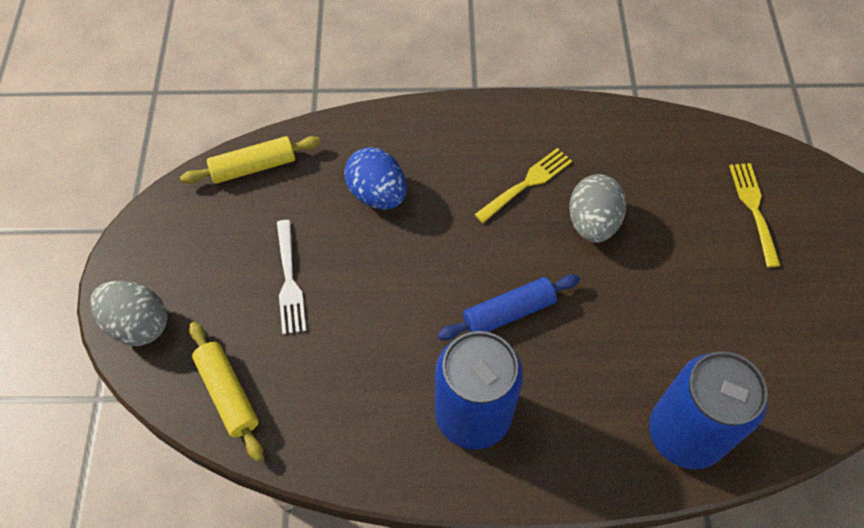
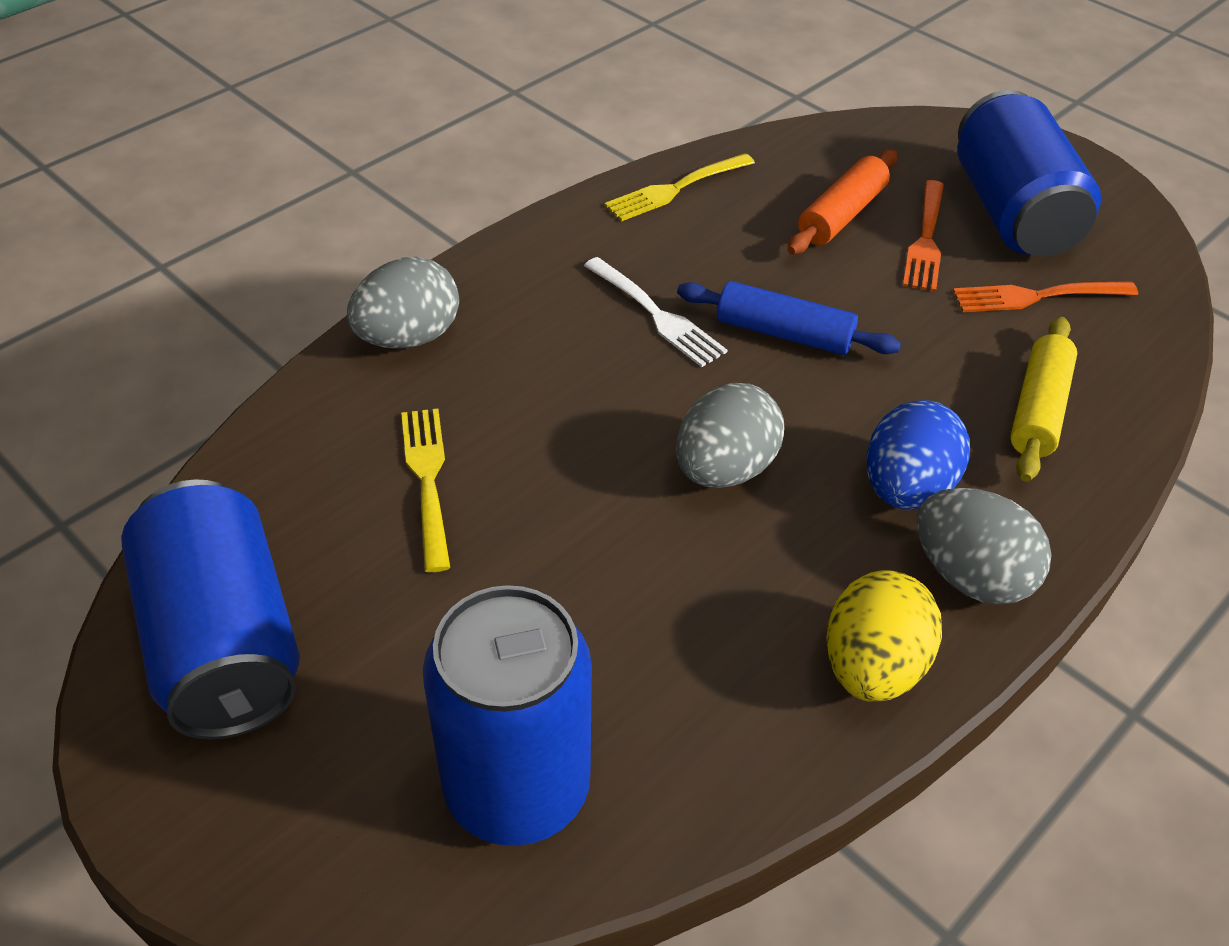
blue can: [435,331,523,449] [649,351,768,469] = 2 -> [121,479,300,740] [423,585,592,846] [958,90,1101,257] = 3
grey egg: [90,281,167,346] [569,174,627,243] = 2 -> [347,257,459,349] [676,383,784,488] [917,488,1052,605] = 3
orange fork: none = 0 -> [903,180,944,292] [953,281,1138,312] = 2
orange rolling pin: none = 0 -> [787,149,898,254] = 1
yellow egg: none = 0 -> [827,570,942,702] = 1
yellow rolling pin: [180,136,321,184] [189,322,263,461] = 2 -> [1010,317,1077,482] = 1

